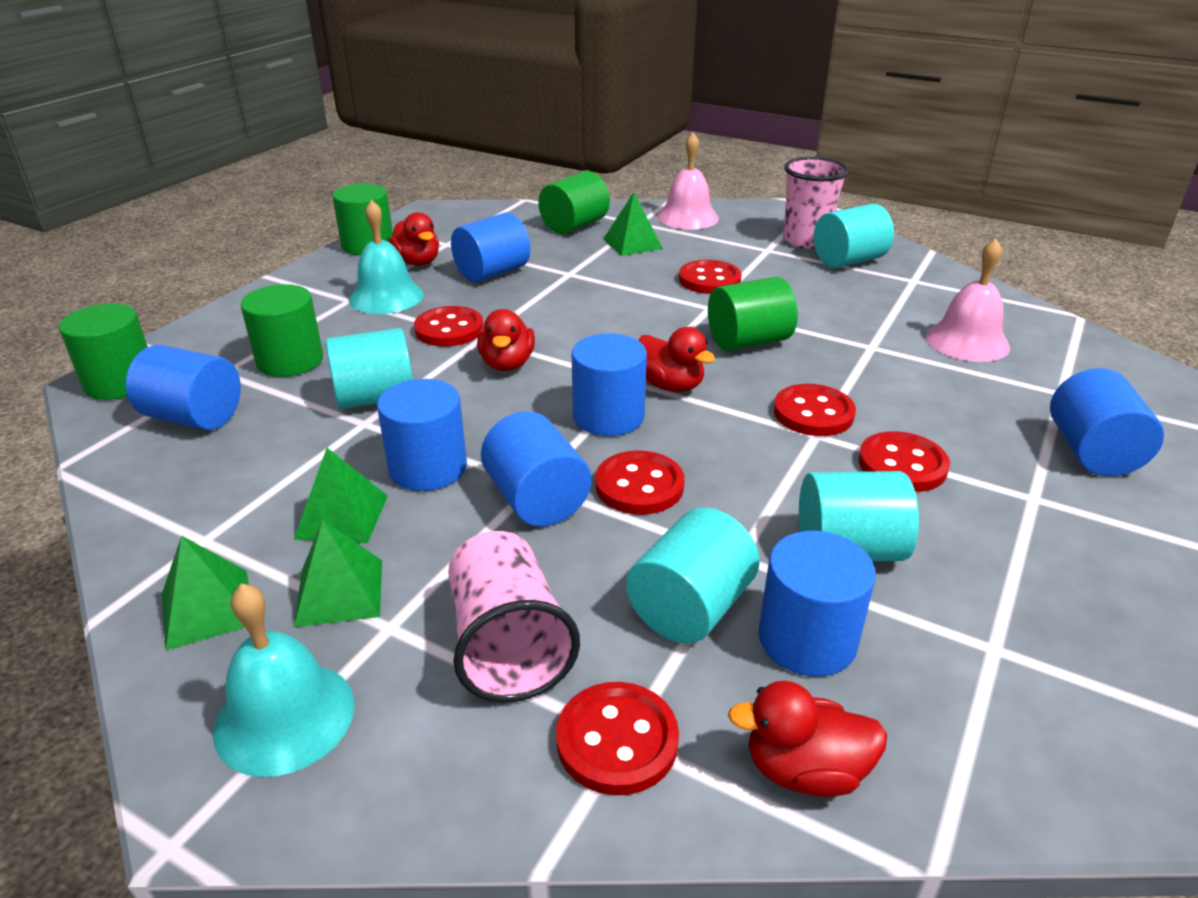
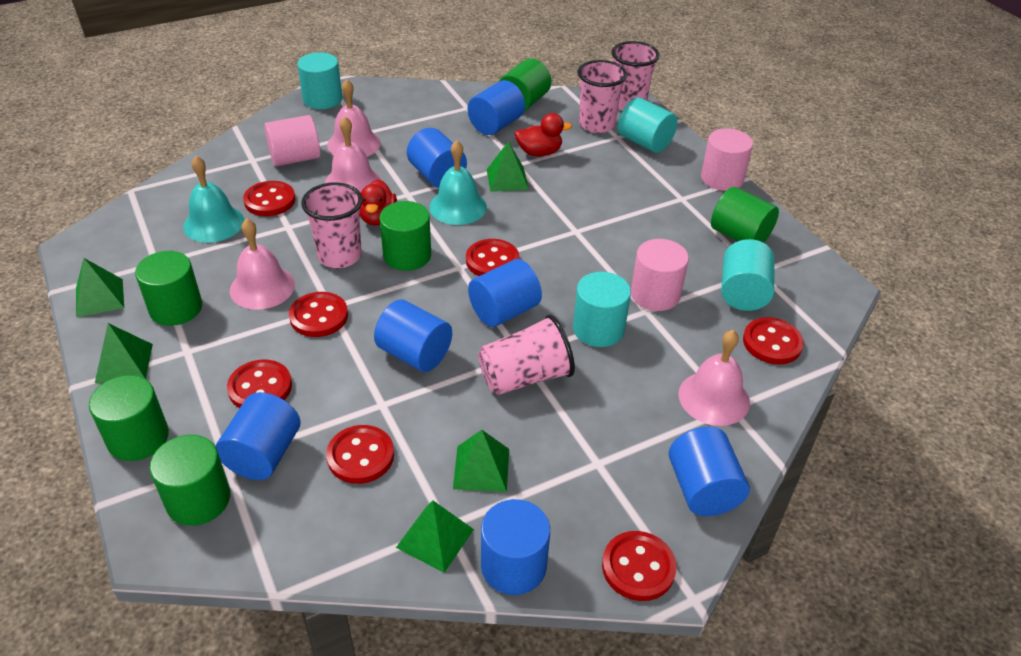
green cylinder: [59,303,148,400] [241,284,323,377] [332,183,393,255] [538,171,610,234] [708,277,798,351] = 5 -> [89,375,169,461] [135,251,202,326] [149,435,230,526] [379,201,431,271] [499,59,551,111] [711,187,779,243] = 6
green pyramid: [162,536,249,651] [294,448,388,543] [294,520,382,627] [603,192,663,256] = 4 -> [76,258,124,317] [95,323,153,383] [396,500,474,573] [453,430,509,492] [487,141,529,192] = 5
pink bell: [657,133,719,230] [926,238,1010,362] = 2 -> [230,219,295,310] [325,116,381,193] [327,79,381,157] [678,330,750,426] = 4
pink cup: [448,531,580,703] [783,157,849,249] = 2 -> [301,182,363,268] [478,314,575,395] [578,60,627,133] [611,41,660,111] = 4
pink cylinder: none = 0 -> [264,115,320,166] [631,239,689,311] [701,128,753,191] = 3
red button: [414,306,484,347] [556,682,679,795] [595,450,685,515] [679,260,742,294] [774,384,856,436] [859,431,950,492] = 6 -> [227,360,292,408] [243,181,295,216] [289,292,348,337] [326,425,394,484] [466,239,520,276] [602,531,676,601] [743,317,804,364] = 7
red duck: [388,212,439,266] [477,309,535,371] [638,327,715,392] [728,681,887,797] = 4 -> [360,179,397,226] [515,113,572,156] = 2

